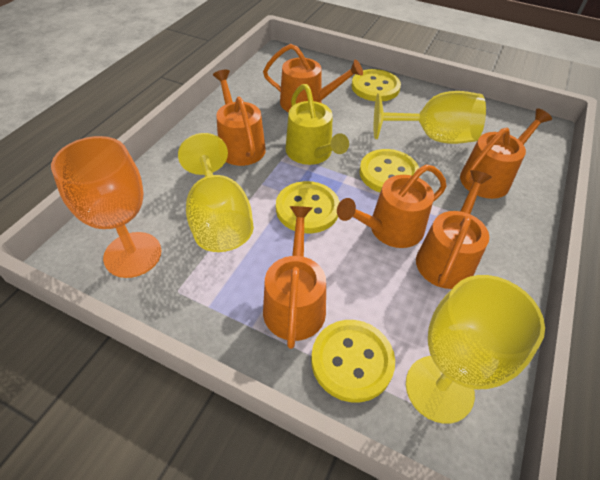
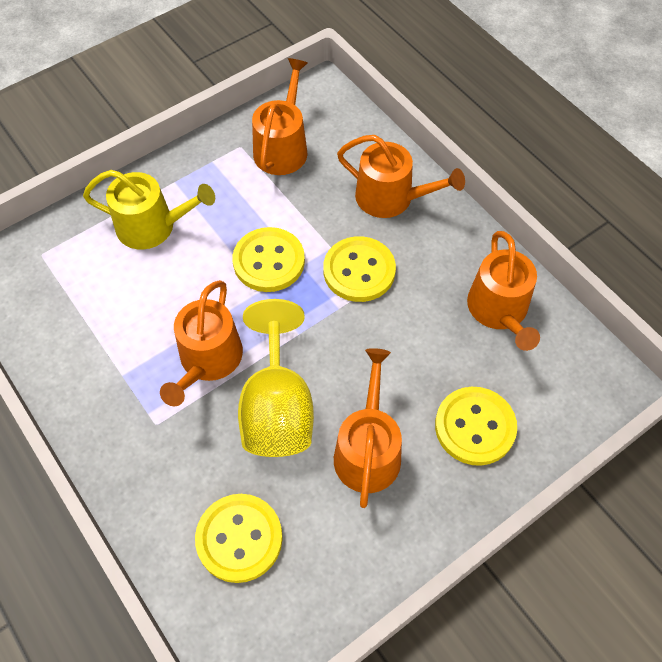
orange goblet: [51,136,161,278] = 1 -> none = 0
orange watering can: [213,70,266,166] [263,44,363,112] [263,206,326,349] [337,164,447,248] [416,170,492,289] [460,108,552,199] = 6 -> [160,280,243,406] [252,58,307,175] [334,348,402,508] [337,135,465,218] [467,231,540,351] = 5
yellow goblet: [178,133,254,252] [374,91,486,144] [406,275,545,424] = 3 -> [238,299,314,457] = 1

